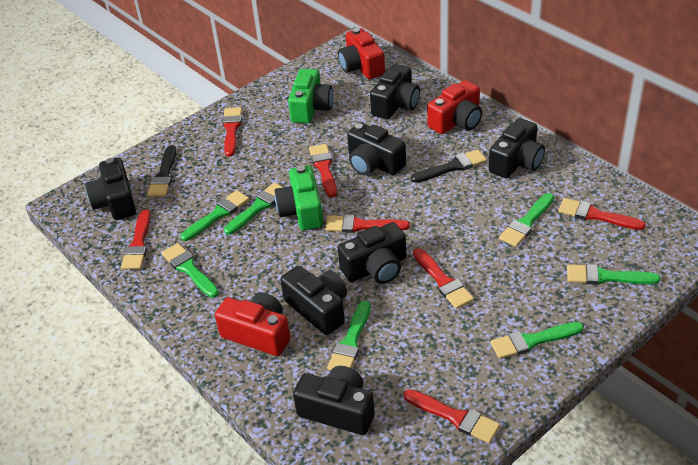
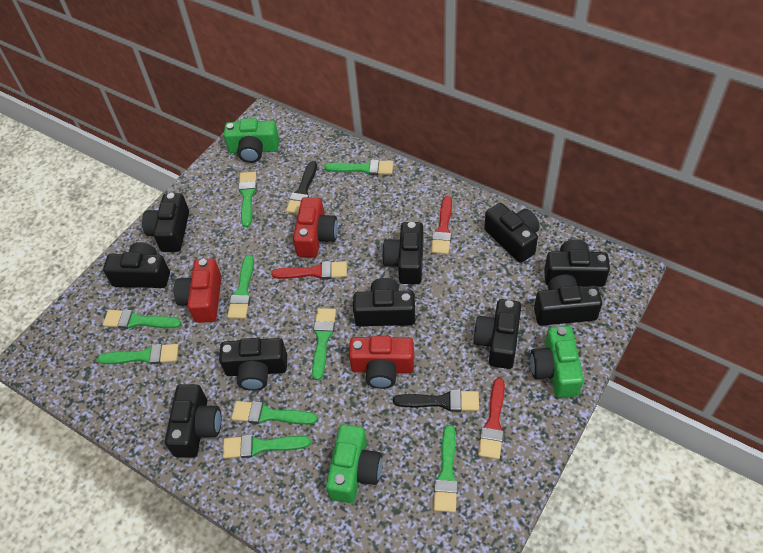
black camera: [85,158,136,220] [280,266,347,335] [293,366,375,435] [338,222,406,284] [347,122,406,175] [370,64,420,119] [489,118,545,178] = 7 -> [103,242,170,288] [142,193,189,252] [165,384,221,458] [219,338,287,391] [353,278,415,326] [382,222,424,284] [473,299,521,369] [484,203,540,263] [534,275,602,326] [544,239,610,287] = 10
green brush: [162,243,219,298] [181,190,249,241] [224,183,282,235] [327,301,371,371] [491,322,584,359] [499,193,554,247] [567,264,661,285] = 7 -> [97,344,179,364] [103,310,181,329] [223,435,311,459] [227,255,254,319] [231,401,317,424] [238,172,257,227] [312,308,336,380] [324,159,393,175] [433,425,458,513] = 9
green camera: [275,165,323,231] [288,69,333,123] = 2 -> [224,118,279,163] [326,424,382,503] [530,326,584,398] = 3
red brush: [121,210,151,270] [223,107,242,157] [309,144,337,197] [325,215,410,233] [404,389,500,443] [413,248,474,309] [558,198,646,230] = 7 -> [271,261,347,279] [431,196,452,255] [478,378,505,460] = 3

